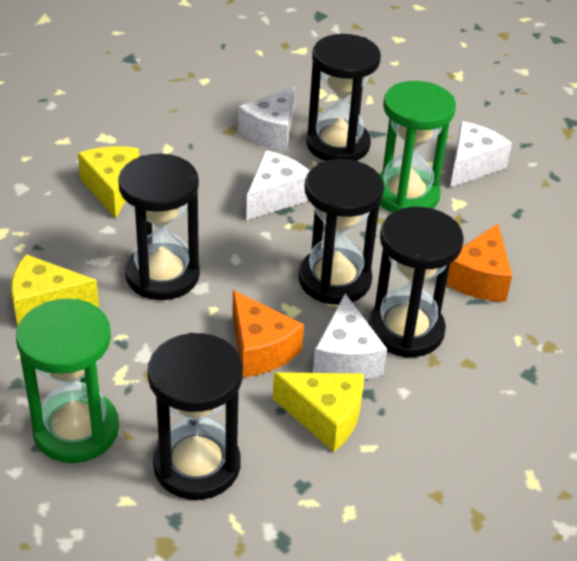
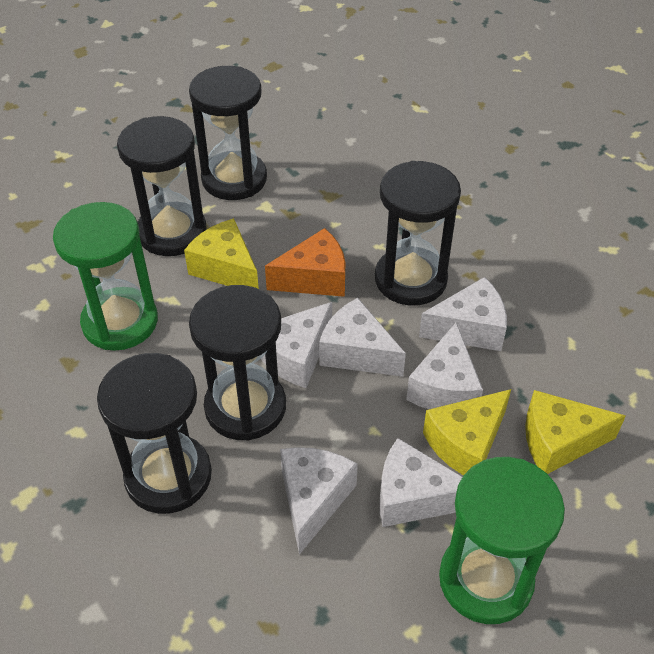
orange cheese: [232,290,304,377] [446,223,512,302] = 2 -> [265,228,345,297] = 1
white cheese: [238,86,295,151] [246,150,309,220] [313,294,387,379] [450,121,512,188] = 4 -> [261,302,332,388] [280,447,358,555] [319,298,406,377] [380,438,462,527] [406,323,483,409] [419,277,507,351] = 6

